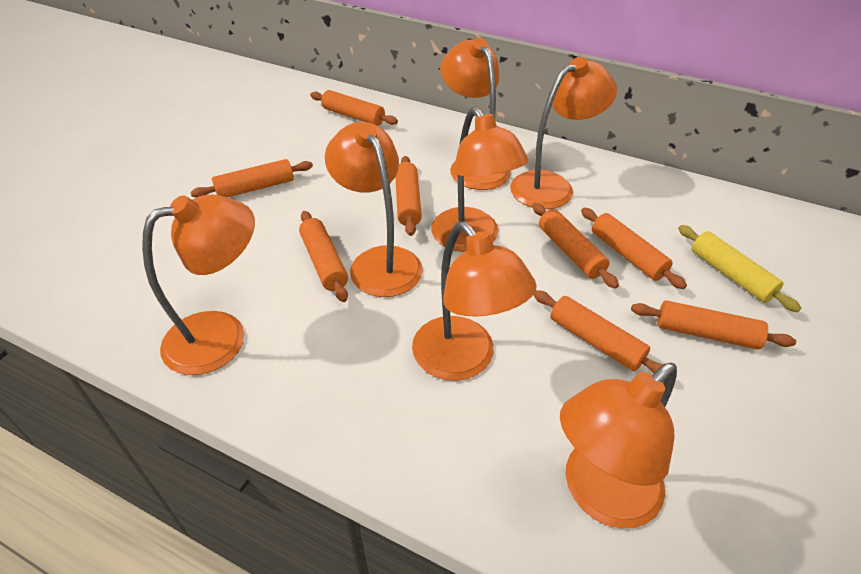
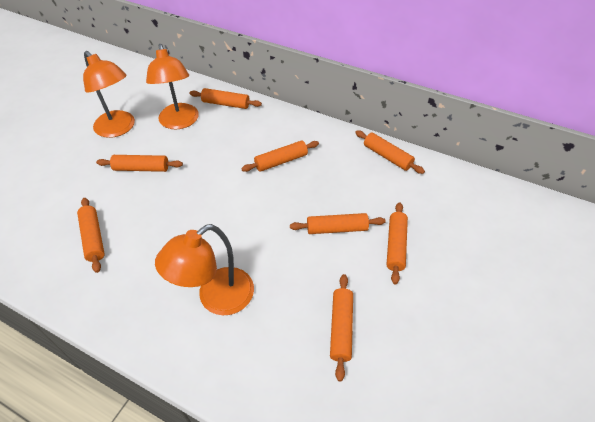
orange lamp: [142,194,255,375] [325,122,423,297] [412,222,537,381] [431,106,528,252] [440,38,511,190] [510,57,617,209] [560,363,677,528] = 7 -> [83,51,135,138] [146,44,199,129] [155,224,254,315] = 3
yellow rolling pin: [678,225,801,312] = 1 -> none = 0

